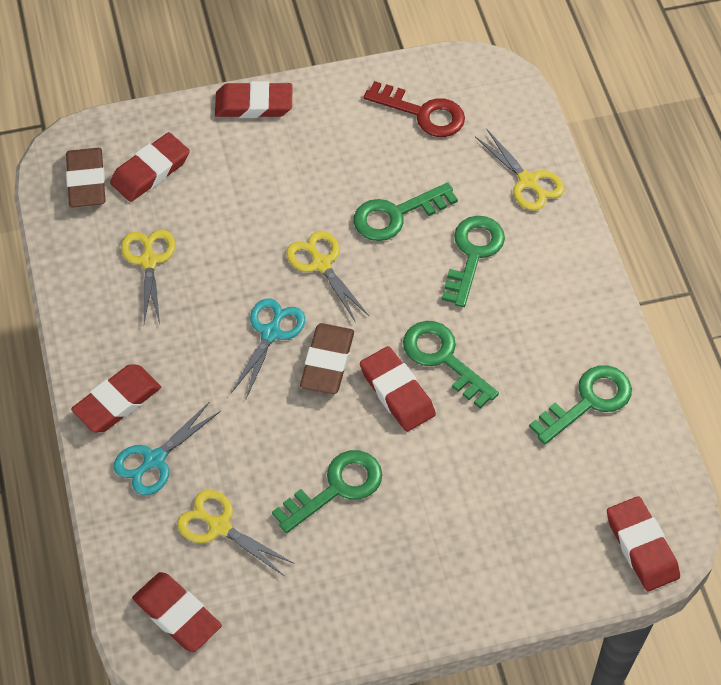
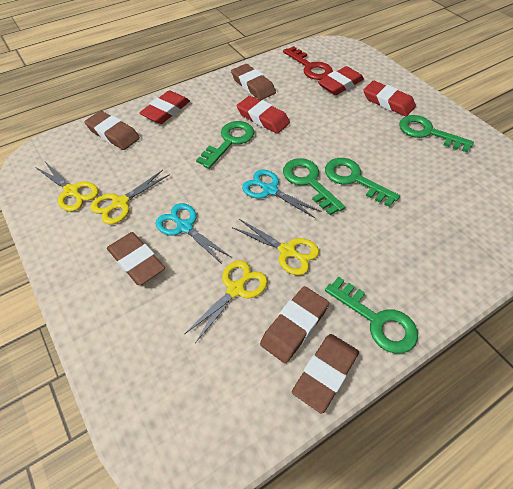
brown eraser: [66,148,106,207] [300,323,354,394] = 2 -> [84,111,140,150] [107,232,165,285] [231,64,276,100] [260,286,329,363] [292,334,359,414] = 5
red eraser: [71,364,161,432] [110,132,190,202] [132,572,222,652] [215,81,292,118] [360,346,436,432] [607,496,680,591] = 6 -> [139,90,190,124] [237,96,290,134] [318,66,364,95] [363,81,416,116] = 4

